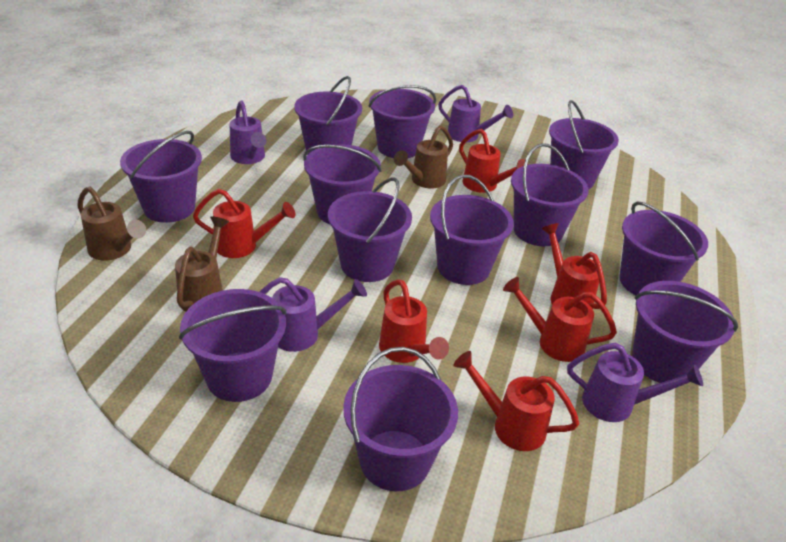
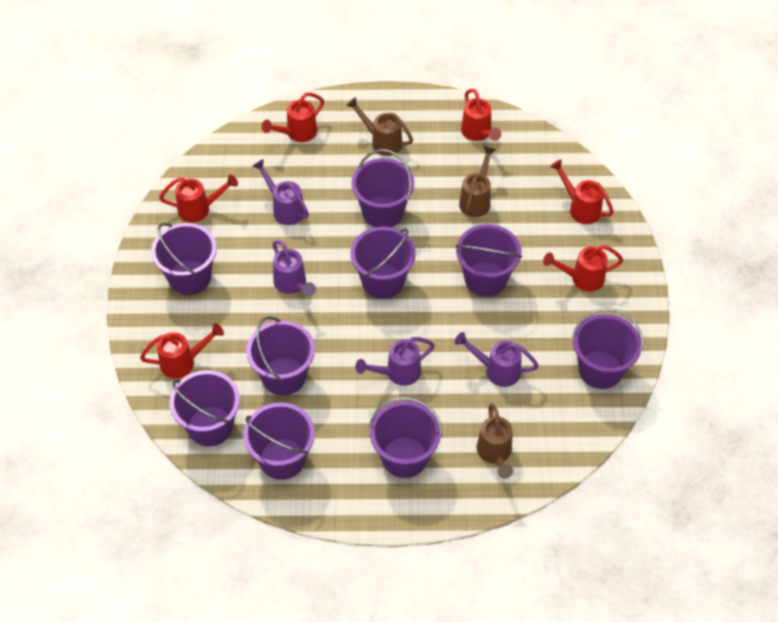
purple bucket: [120,131,202,223] [179,289,286,402] [294,76,362,155] [303,144,382,224] [328,178,412,282] [343,347,458,491] [368,85,436,158] [430,175,514,285] [511,143,589,246] [549,100,619,189] [620,202,708,295] [632,281,738,383] = 12 -> [151,223,217,295] [169,370,240,446] [243,402,315,480] [246,316,315,396] [350,227,416,299] [352,149,414,227] [369,397,442,478] [455,224,522,297] [572,308,643,389] = 9

